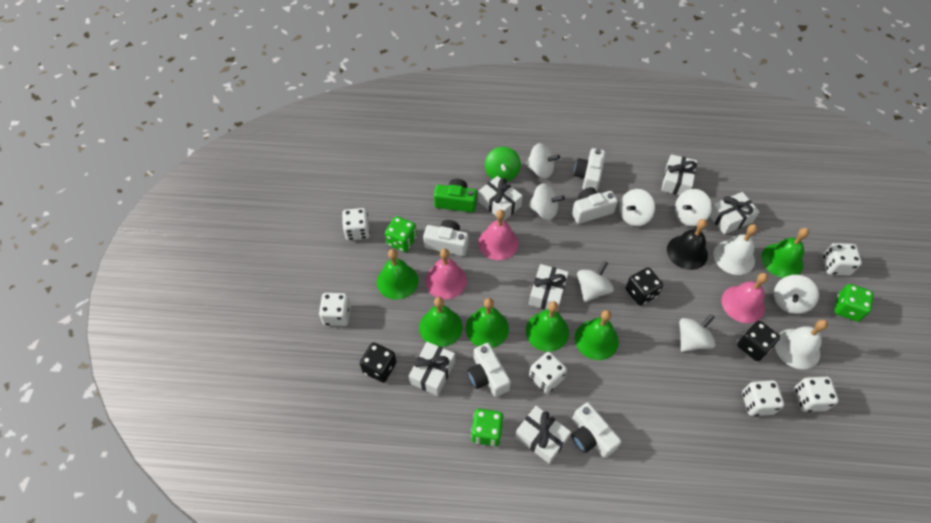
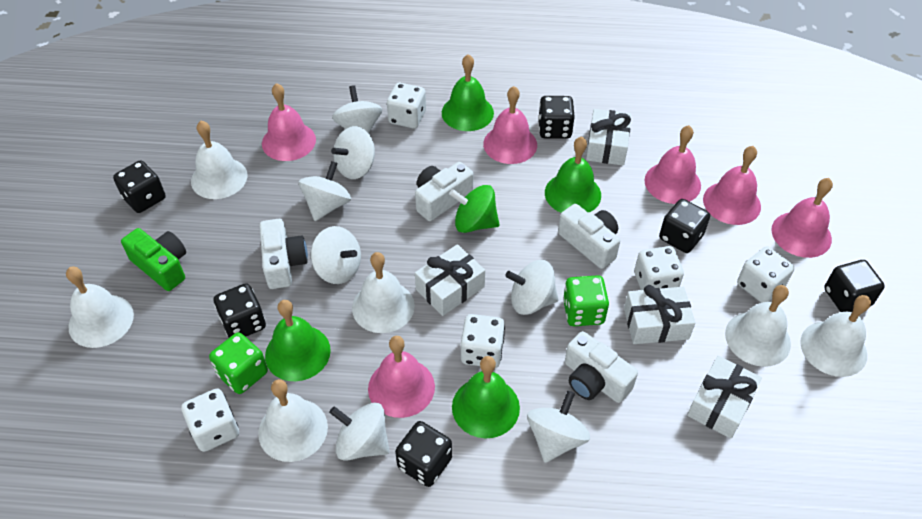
black bell: [667,219,708,270] = 1 -> none = 0
black dice: [360,342,396,382] [626,268,663,306] [737,321,780,361] = 3 -> [113,160,166,213] [214,283,266,338] [395,421,452,487] [538,96,575,139] [659,199,710,253] [824,260,885,312] = 6
green bell: [377,249,418,300] [419,297,462,347] [466,298,509,348] [526,301,569,352] [575,310,619,360] [761,228,809,278] = 6 -> [265,300,331,381] [442,54,494,131] [452,356,520,438] [545,136,601,213] = 4
green dice: [385,216,417,252] [471,409,504,446] [834,284,874,322] = 3 -> [209,332,268,394] [563,275,609,326] = 2
pink bell: [425,249,467,299] [478,210,519,260] [721,273,768,323] = 3 -> [262,83,316,161] [368,336,435,418] [483,86,537,164] [644,125,701,204] [703,146,761,225] [772,178,833,258] = 6
white bell: [713,224,758,275] [775,319,828,369] = 2 -> [66,267,134,348] [191,121,247,199] [258,379,328,462] [352,252,415,333] [725,285,791,367] [800,295,871,377] = 6
white camera: [423,220,468,256] [468,343,511,397] [571,402,621,458] [572,187,618,224] [574,148,605,192] = 5 -> [260,219,308,289] [415,162,473,221] [558,204,620,269] [565,331,638,403] = 4
white dice: [319,293,351,326] [342,208,370,241] [529,352,567,393] [742,380,784,416] [794,377,839,412] [823,243,862,276] = 6 -> [181,388,239,452] [387,83,426,129] [461,314,505,368] [634,246,684,290] [737,246,794,303] = 5
white gift: [409,342,455,396] [478,176,523,221] [515,406,571,464] [529,264,569,312] [661,154,697,195] [710,192,760,235] = 6 -> [415,244,485,316] [586,109,631,166] [624,285,696,344] [687,356,762,439] = 4

